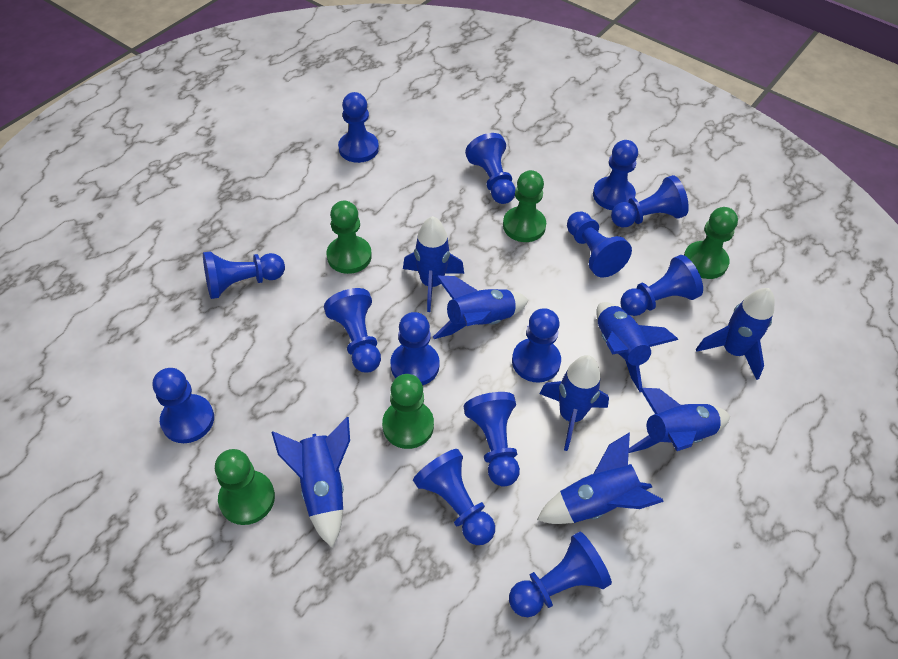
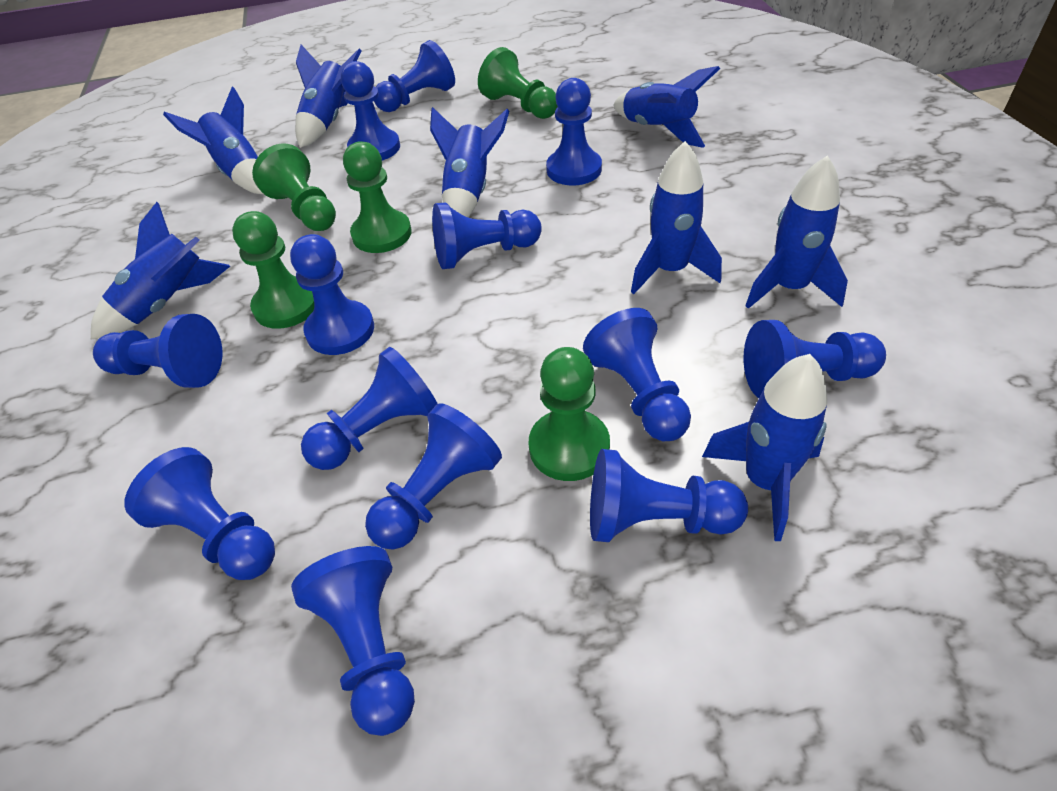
blue pawn: [153,368,214,443] [203,251,285,299] [324,288,381,373] [338,92,379,163] [390,312,440,385] [413,449,495,545] [464,392,520,487] [465,133,515,204] [509,532,612,617] [512,308,561,382] [567,212,632,278] [593,140,638,210] [611,175,689,228] [621,255,703,316] = 14 -> [93,314,223,388] [124,447,275,580] [290,234,374,355] [291,546,415,736] [301,347,437,470] [341,61,400,160] [365,403,502,550] [374,40,455,112] [432,202,542,269] [546,78,602,185] [583,308,691,441] [590,449,748,542] [743,320,886,398] = 13

